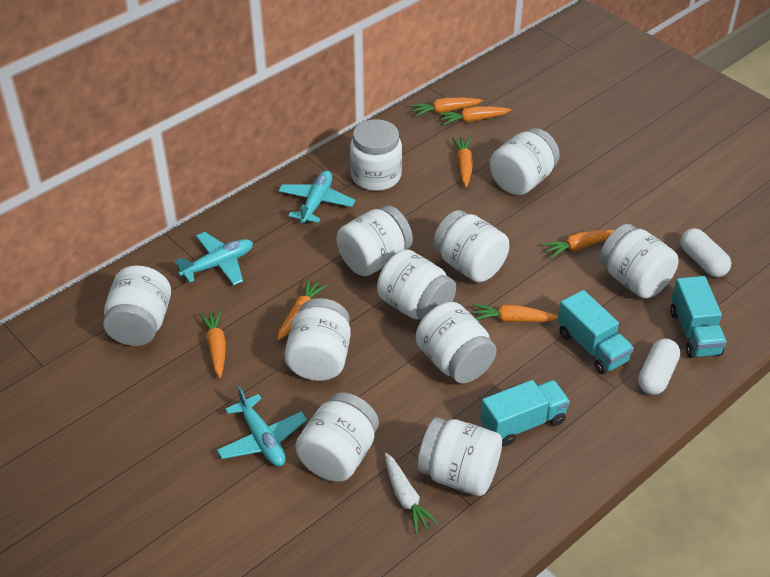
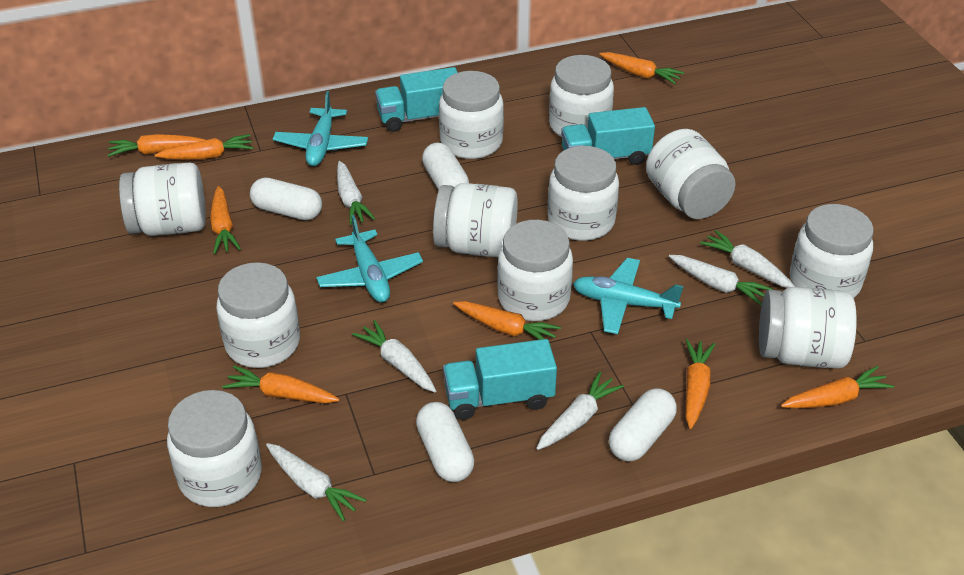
orange carrot: [199,310,226,378] [277,278,328,340] [410,98,483,117] [438,107,511,125] [452,137,473,187] [473,304,558,322] [542,230,615,258] = 7 -> [108,134,205,157] [155,134,253,159] [210,186,241,254] [222,366,340,403] [453,301,561,346] [599,52,684,85] [686,339,715,429] [781,366,894,409] = 8
white capsule: [638,339,680,395] [680,228,731,277] = 2 -> [250,177,322,220] [416,402,474,482] [422,142,469,190] [609,388,677,462] = 4
white carrot: [385,453,439,534] = 1 -> [266,443,366,522] [337,161,375,225] [352,320,436,392] [536,372,624,450] [669,255,773,306] [700,230,795,288] = 6

